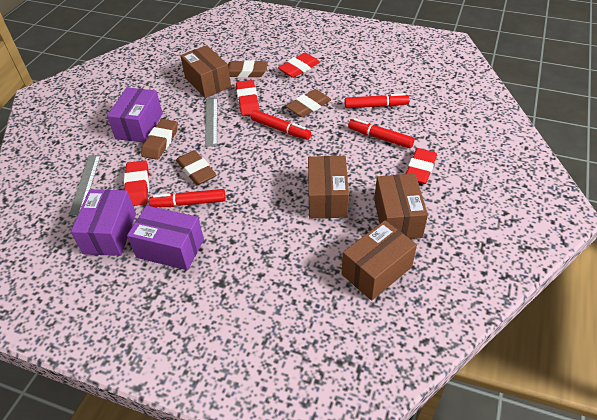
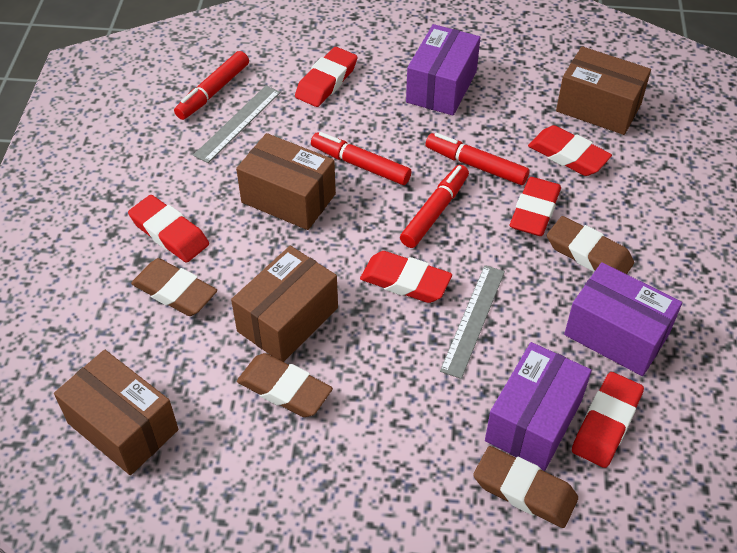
red eraser: [124,160,149,206] [236,80,260,116] [278,53,320,78] [406,148,437,184] = 4 -> [128,195,209,263] [295,47,358,107] [360,251,452,303] [510,177,561,236] [528,125,612,176] [572,372,644,468] = 6

